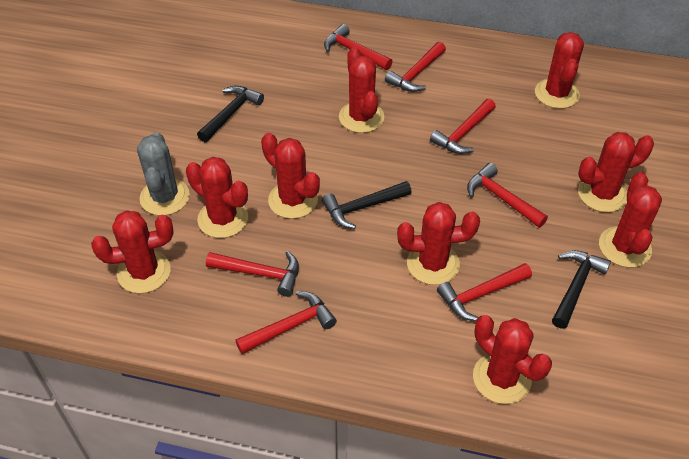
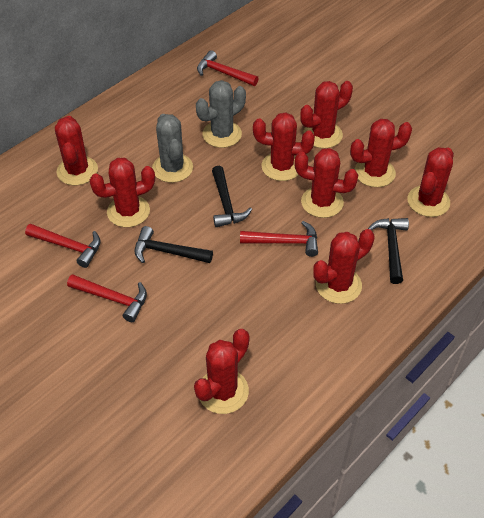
grey cactus: [137,132,190,216] = 1 -> [152,114,193,183] [196,80,246,148] = 2
red hammer: [206,251,299,297] [235,291,337,354] [324,24,393,70] [385,42,446,92] [430,99,496,154] [437,263,532,321] [467,163,548,228] = 7 -> [25,224,101,268] [67,274,147,322] [197,50,259,86] [240,221,318,257] = 4

